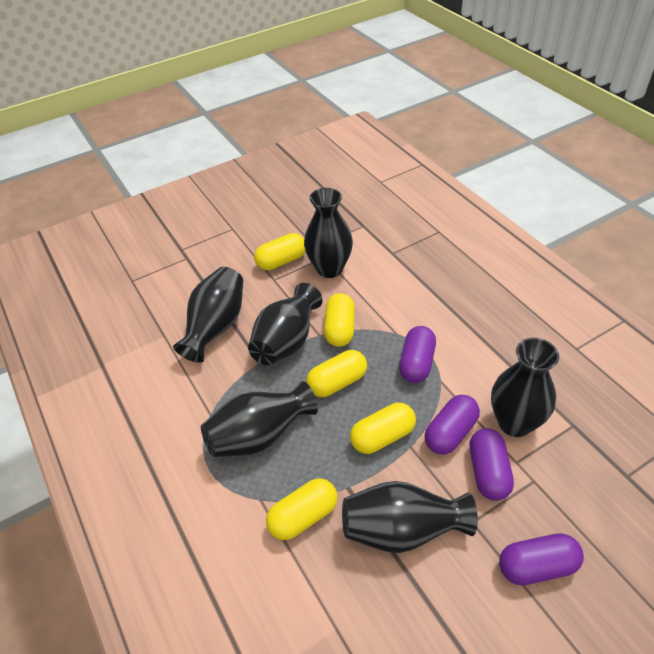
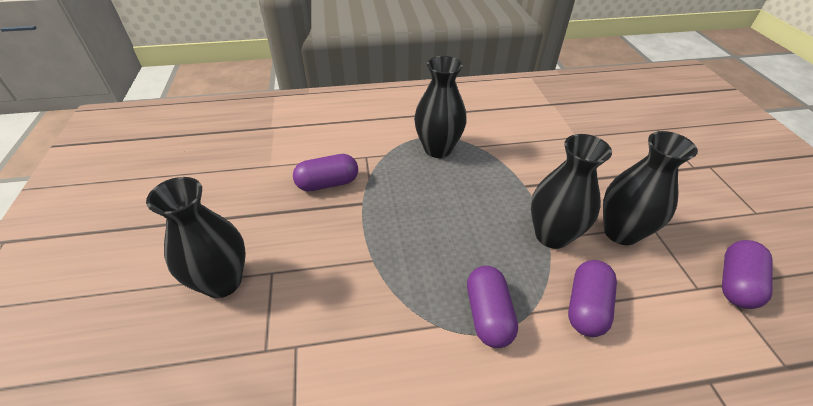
black vase: [173,267,243,363] [201,381,318,457] [248,283,323,365] [304,188,353,278] [342,481,478,553] [491,338,559,437] = 6 -> [146,177,246,298] [414,56,467,158] [531,134,612,249] [603,131,698,245] = 4
yellow capsule: [254,233,305,270] [266,478,338,540] [306,350,367,397] [324,293,355,347] [350,403,416,454] = 5 -> none = 0

